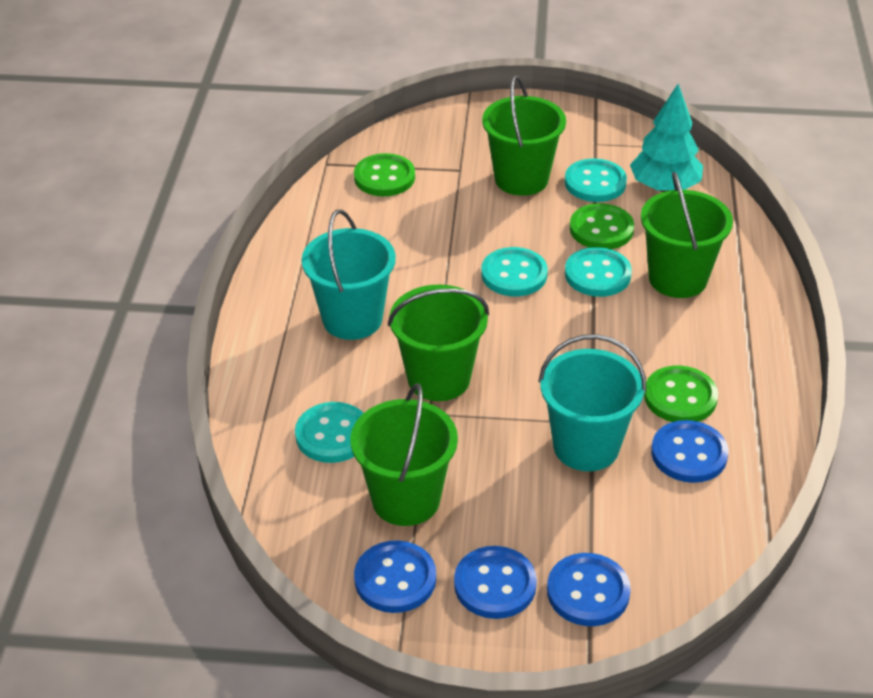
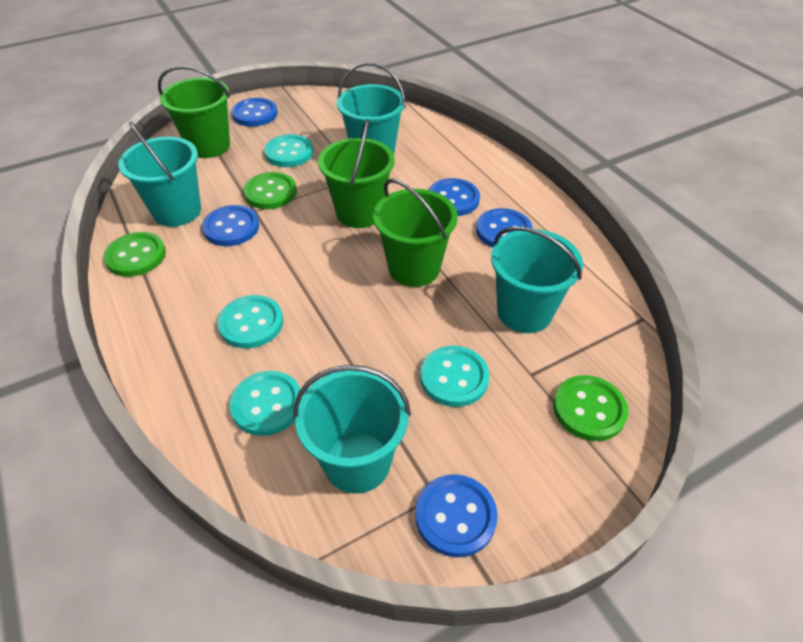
blue button: [354,540,436,613] [454,546,537,619] [547,553,631,626] [651,420,728,483] = 4 -> [202,205,259,246] [232,98,278,127] [415,474,498,557] [428,178,480,216] [476,208,532,248] = 5
green bucket: [350,383,458,526] [388,285,489,401] [482,76,566,196] [641,172,733,298] = 4 -> [158,66,230,158] [318,119,395,228] [373,178,458,287] = 3
turquoise bucket: [302,209,396,340] [538,334,646,471] = 2 -> [118,122,201,227] [293,365,411,494] [337,62,406,154] [491,226,583,333] = 4
turquoise tree: [630,84,703,192] = 1 -> none = 0

